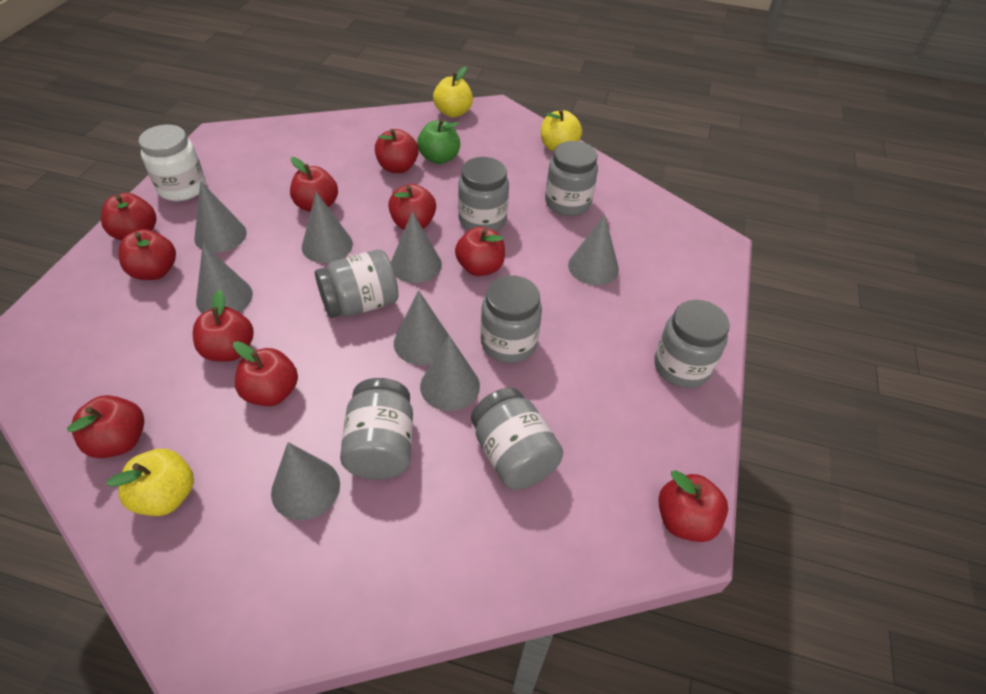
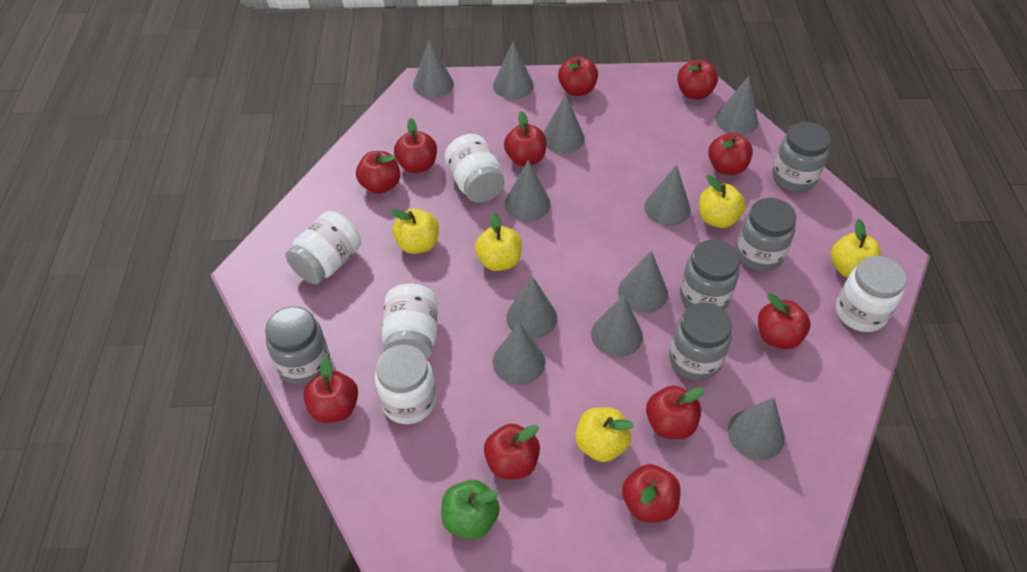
grey cone: [194,181,247,253] [196,244,253,313] [271,442,340,520] [302,192,353,263] [391,211,442,283] [394,290,449,365] [420,335,480,411] [568,214,619,285] = 8 -> [413,40,454,98] [492,322,545,385] [493,41,534,99] [505,160,551,221] [506,277,557,339] [543,94,585,153] [591,294,643,357] [618,251,668,313] [644,165,691,226] [716,76,758,135] [728,397,785,460] = 11
grey jar: [315,250,399,318] [340,378,413,480] [458,157,509,232] [471,388,563,490] [480,275,542,363] [545,141,598,216] [654,300,730,388] = 7 -> [265,307,330,385] [669,302,732,381] [680,240,740,310] [736,198,797,271] [772,122,831,192] = 5
red apple: [67,395,144,458] [101,193,156,240] [118,229,176,280] [193,290,254,362] [233,341,298,406] [290,157,338,212] [375,129,419,173] [388,184,436,229] [455,227,505,276] [658,470,728,542] = 10 -> [303,357,358,423] [356,151,400,194] [394,118,437,173] [484,424,540,479] [504,111,547,166] [558,56,598,96] [622,464,681,522] [646,386,705,439] [677,59,718,99] [708,132,753,175] [758,293,810,349] = 11
white jar: [139,125,206,201] = 1 -> [285,211,361,284] [375,345,436,424] [382,283,438,360] [444,134,504,203] [836,256,907,332] = 5
yellow apple: [106,449,194,516] [433,66,473,117] [541,109,582,151] = 3 -> [390,209,439,254] [475,212,522,271] [575,407,634,462] [699,175,745,228] [831,219,881,278] = 5

